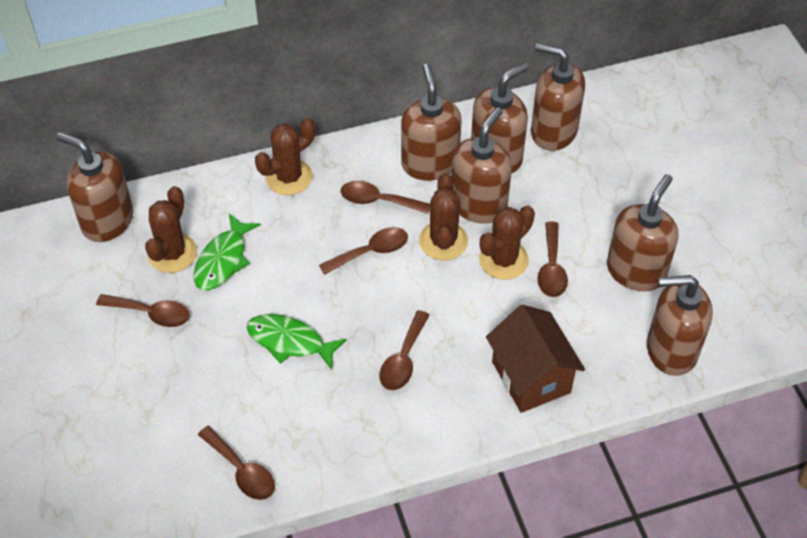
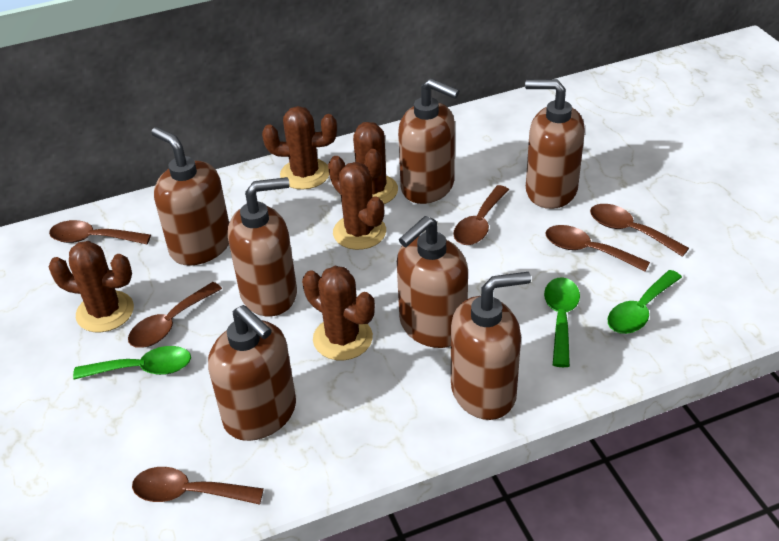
brown cactus: [145,186,197,273] [255,118,315,195] [419,173,468,261] [479,205,535,280] = 4 -> [49,241,134,332] [262,106,337,189] [302,266,375,360] [328,156,386,250] [353,122,398,204] = 5
brown house: [486,305,585,413] = 1 -> none = 0
green fish: [194,214,261,290] [247,314,347,370] = 2 -> none = 0
green spoon: none = 0 -> [73,346,191,380] [544,277,580,367] [608,270,682,334] = 3

